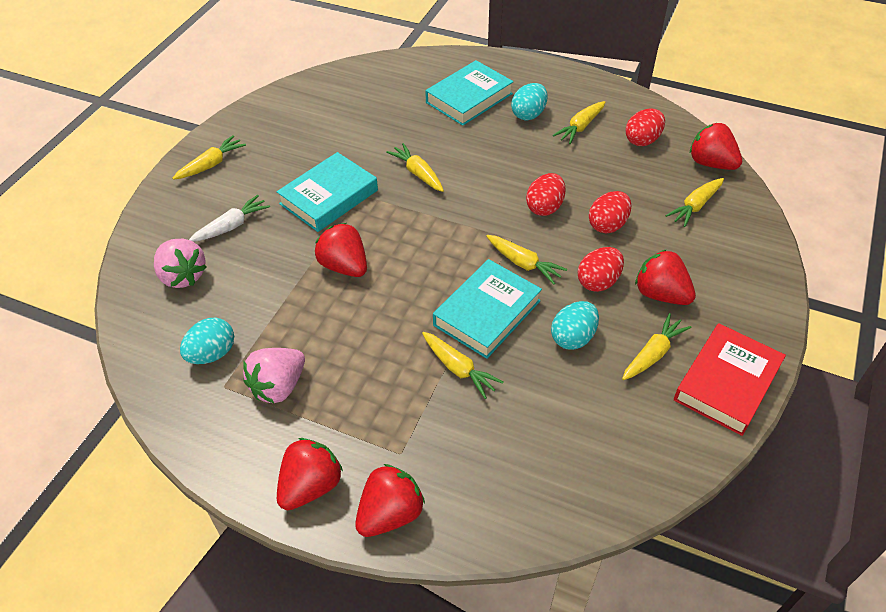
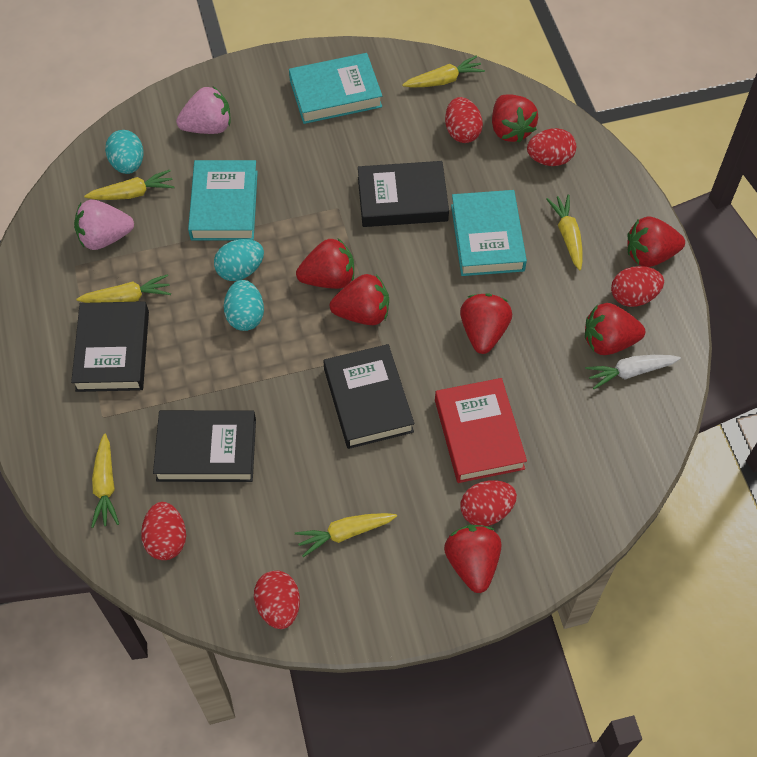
black book: none = 0 -> [71,301,149,392] [153,410,256,482] [323,344,414,449] [358,161,449,227] = 4
red egg: [526,173,566,216] [578,247,624,292] [589,191,631,233] [625,109,665,146] = 4 -> [141,502,186,560] [254,571,300,629] [445,97,483,143] [460,480,517,526] [527,128,576,166] [611,266,664,307] = 6
red strawberry: [277,438,343,510] [315,223,367,277] [355,464,425,537] [635,249,696,305] [690,123,742,170] = 5 -> [296,238,354,289] [330,274,389,325] [444,525,502,593] [460,293,512,354] [492,94,538,143] [585,303,645,355] [627,216,685,267] = 7
yellow carrot: [172,135,246,180] [386,143,444,192] [422,332,504,399] [486,235,567,284] [553,101,605,144] [622,313,692,380] [665,178,724,227] = 7 -> [76,274,171,303] [84,170,175,200] [91,434,119,528] [295,513,397,557] [402,56,485,88] [546,194,583,271] = 6

